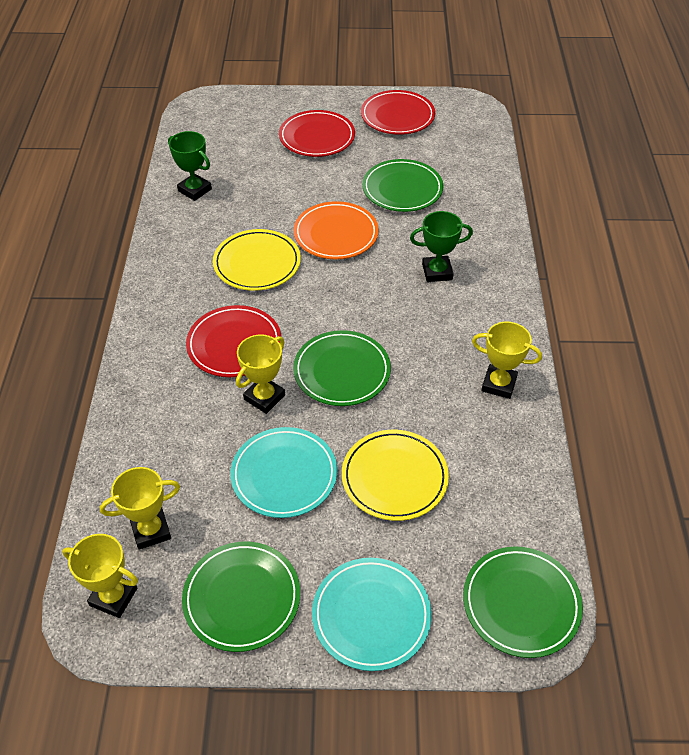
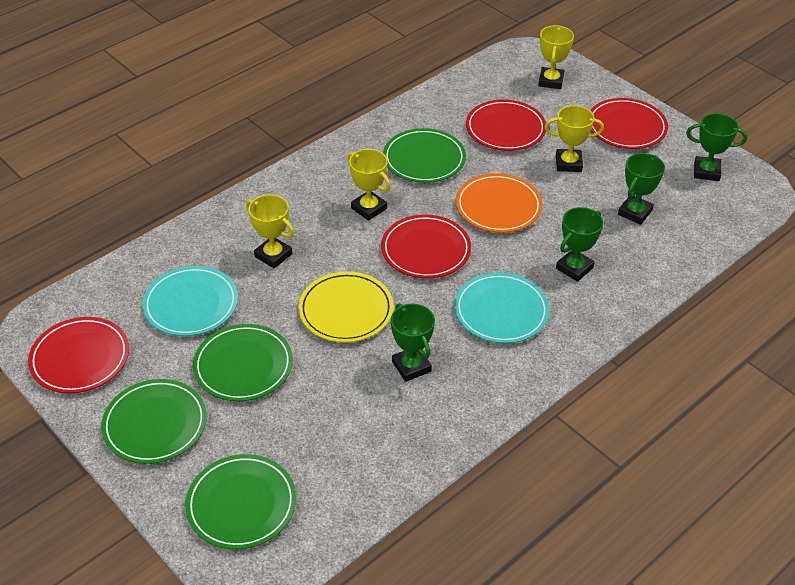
green trophy: [168,131,212,201] [410,211,473,282] = 2 -> [391,303,435,382] [556,207,603,282] [618,153,665,225] [686,113,747,181] = 4
red plate: [186,305,281,377] [279,110,355,157] [361,90,435,135] = 3 -> [28,317,129,393] [381,215,471,279] [466,100,546,151] [590,98,668,149] = 4
yellow plate: [213,229,301,291] [342,430,449,521] = 2 -> [298,271,394,342] = 1

